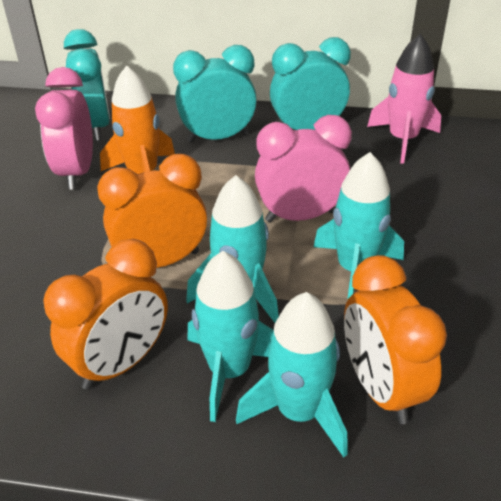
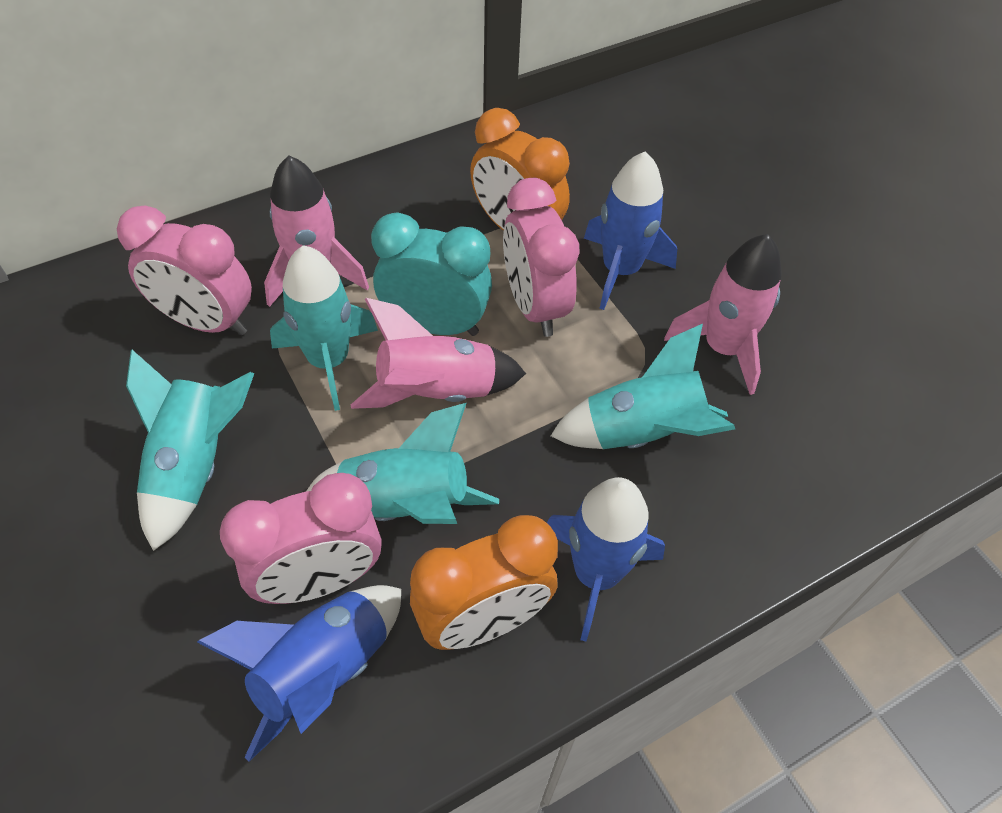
blue rocket: none = 0 -> [197,585,401,761] [547,477,665,641] [584,151,677,310] = 3
orange clock: [43,239,168,390] [97,154,207,268] [344,255,447,424] = 3 -> [410,515,558,650] [470,108,570,231] = 2
orange rocket: [100,65,175,174] = 1 -> none = 0
pink clock: [35,67,93,190] [255,115,352,223] = 2 -> [117,205,252,335] [220,473,381,604] [503,178,580,337] = 3
pink rocket: [367,34,441,164] = 1 -> [264,155,369,307] [351,298,526,409] [664,234,782,395] = 3
turquoise clock: [64,29,110,141] [173,45,257,143] [270,37,351,130] = 3 -> [371,212,492,336] = 1

